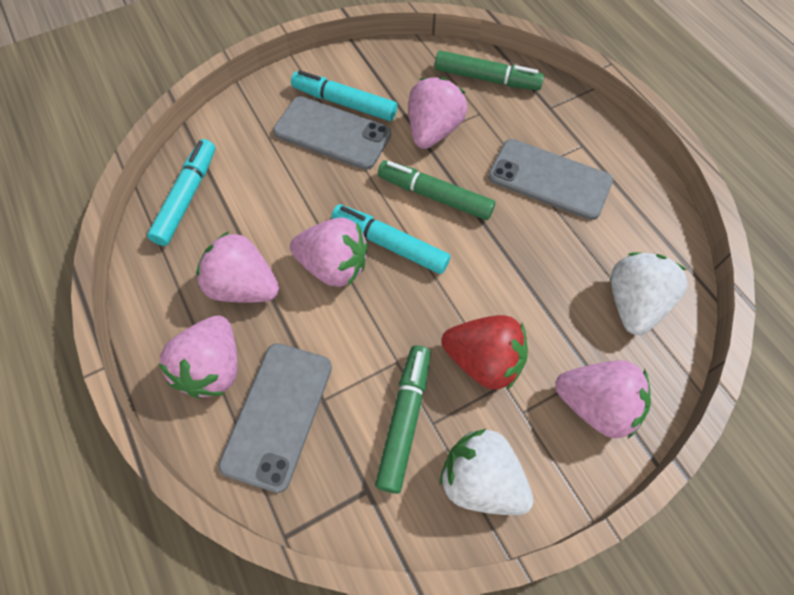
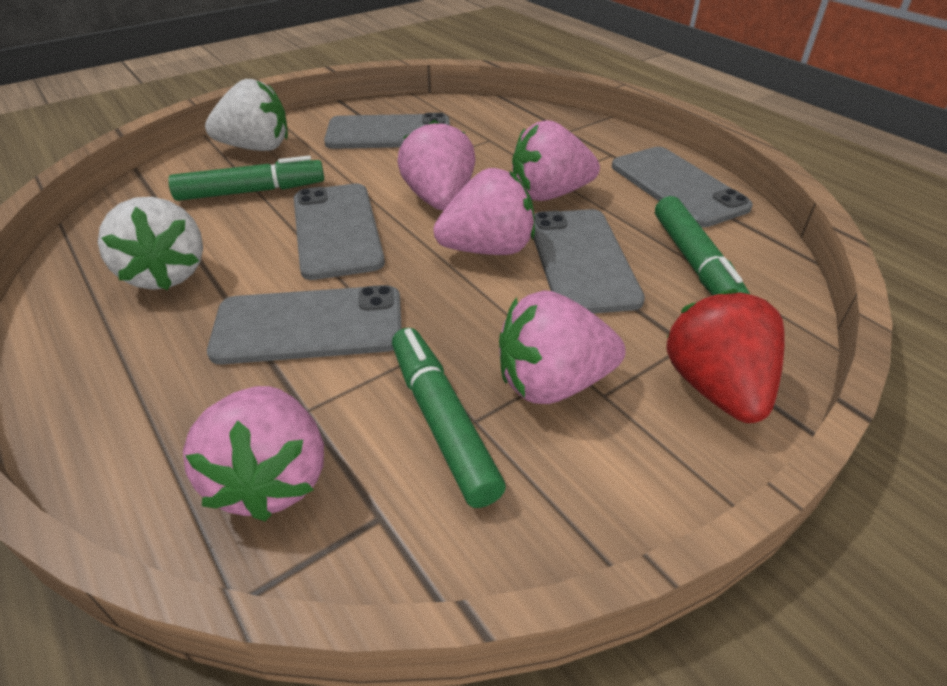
grey phone: [218,343,332,493] [273,96,391,170] [488,139,613,220] = 3 -> [207,285,402,364] [294,184,385,280] [324,113,450,149] [533,209,645,314] [612,147,753,228] = 5
turquoise marker: [147,139,215,246] [291,70,397,121] [331,204,450,274] = 3 -> none = 0

